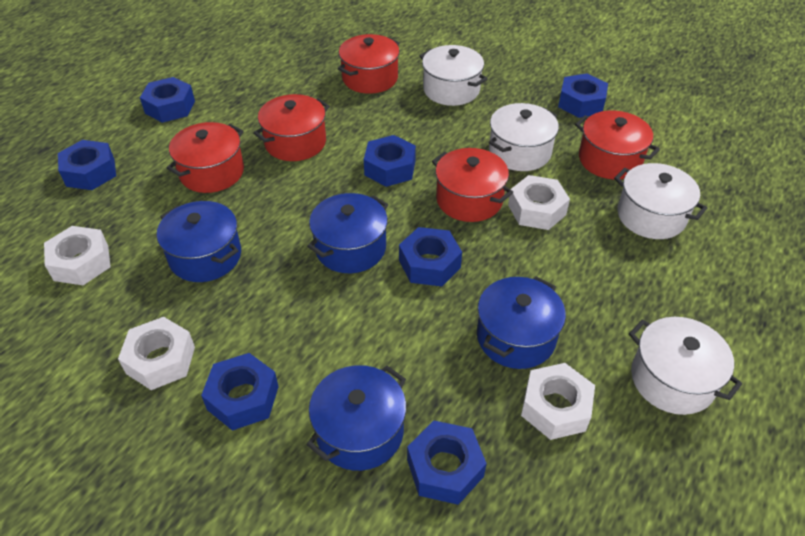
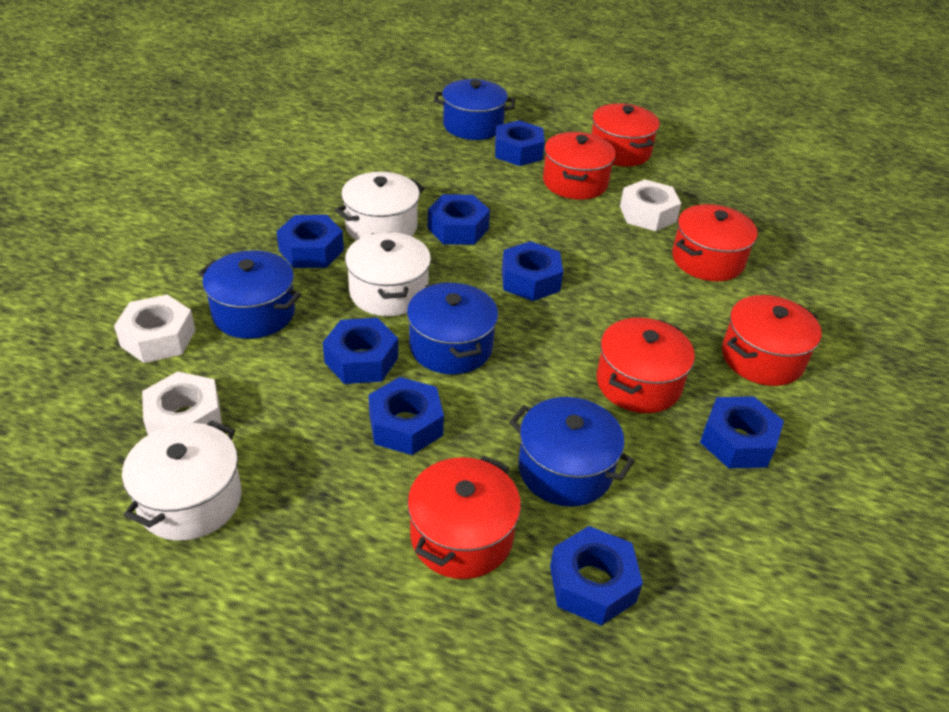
blue nut: [58,140,116,190] [140,77,195,123] [201,353,279,431] [364,135,416,187] [399,227,462,286] [407,421,487,505] [558,73,608,118] = 7 -> [277,215,344,268] [323,318,398,384] [368,377,444,455] [428,194,490,245] [495,120,545,166] [502,241,563,301] [550,526,643,626] [700,396,784,468] = 8
red pot: [166,122,244,193] [253,94,330,161] [338,34,399,94] [432,148,513,222] [575,110,660,180] = 5 -> [407,456,521,579] [543,132,616,199] [591,103,660,167] [597,318,695,413] [672,204,758,281] [722,295,822,386] = 6
white nut: [44,226,111,285] [118,317,195,390] [508,175,570,230] [521,363,595,440] = 4 -> [114,295,196,363] [142,371,222,435] [620,179,681,231] = 3
white pot: [420,45,488,106] [489,103,559,171] [614,163,707,239] [629,317,742,415] = 4 -> [122,420,242,541] [335,172,425,241] [345,232,431,316] = 3

